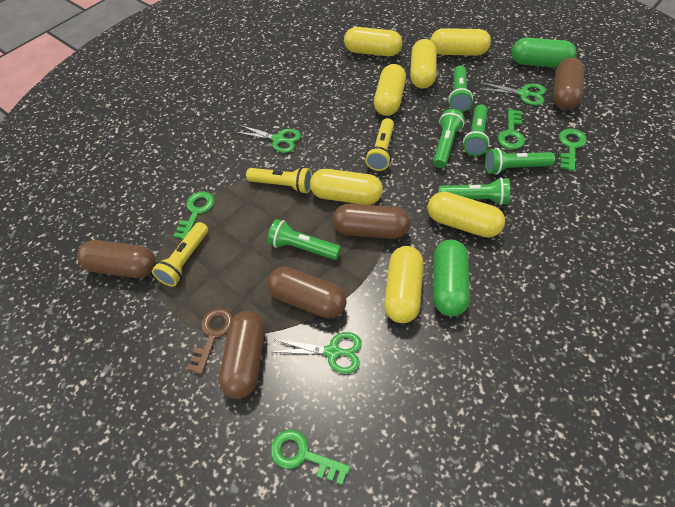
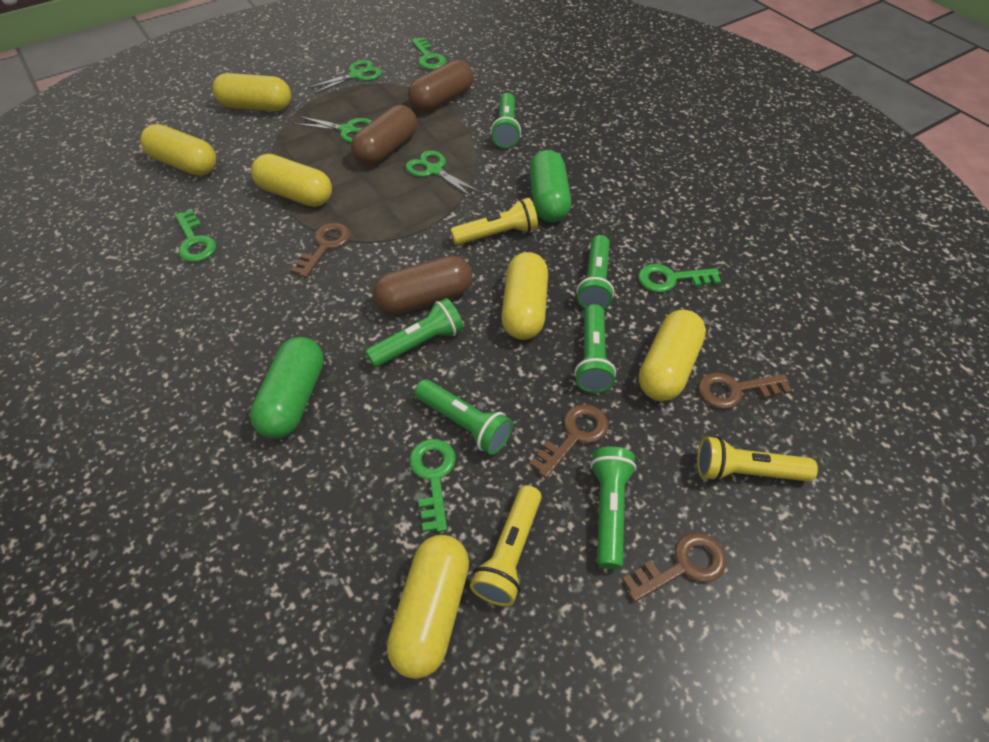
brown capsule: [77,240,156,278] [219,311,265,399] [267,266,347,318] [333,204,410,239] [553,58,584,110] = 5 -> [351,105,417,165] [373,255,472,315] [408,60,473,112] = 3
brown key: [187,308,233,375] = 1 -> [291,223,351,278] [529,404,608,478] [622,533,726,602] [698,373,792,409] = 4
yellow capsule: [310,169,383,205] [344,27,402,56] [374,64,406,116] [384,246,424,323] [410,39,437,89] [428,192,505,238] [430,28,491,56] = 7 -> [140,124,216,176] [213,73,291,111] [251,154,332,207] [387,535,469,679] [502,252,548,340] [639,310,706,401] = 6

